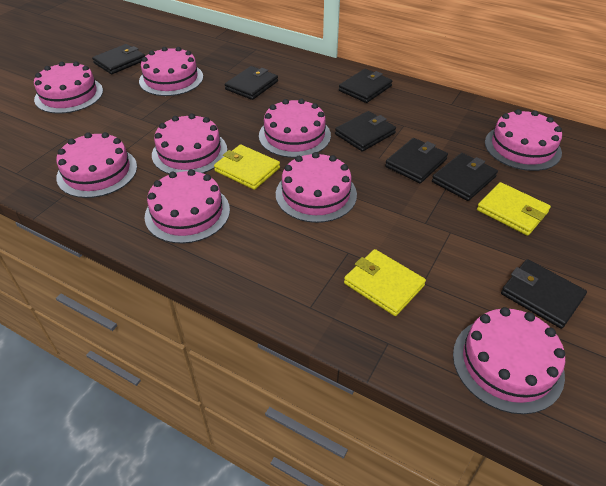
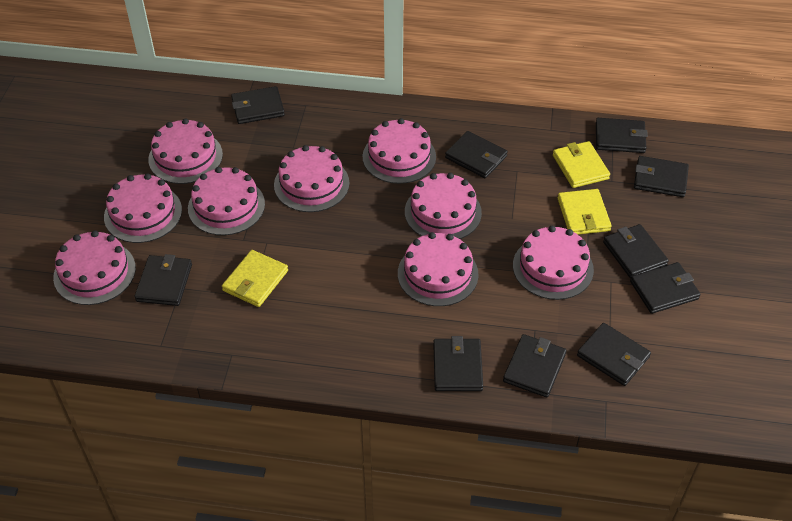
black wallet: [92,44,145,74] [225,66,278,100] [335,111,396,152] [339,69,392,103] [385,138,448,183] [432,153,498,201] [501,259,587,329] = 7 -> [134,254,192,306] [231,86,285,124] [433,336,483,391] [445,131,508,178] [503,334,567,397] [577,323,651,386] [596,118,648,153] [603,224,669,278] [630,262,701,314] [634,156,689,197] = 10

